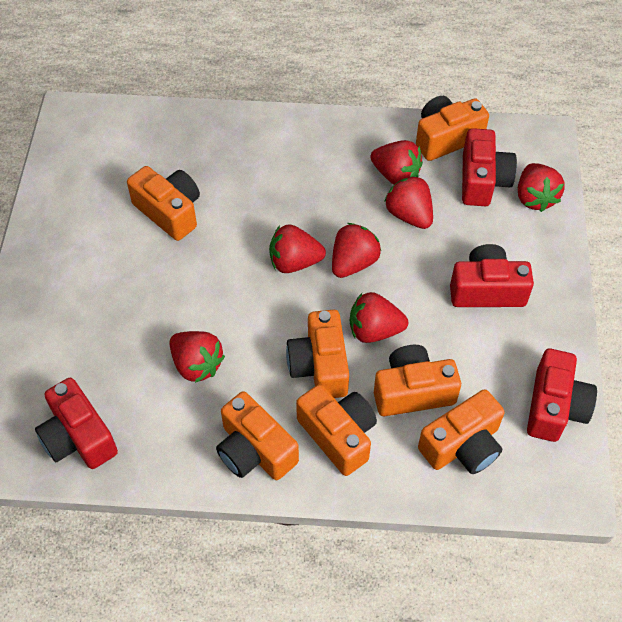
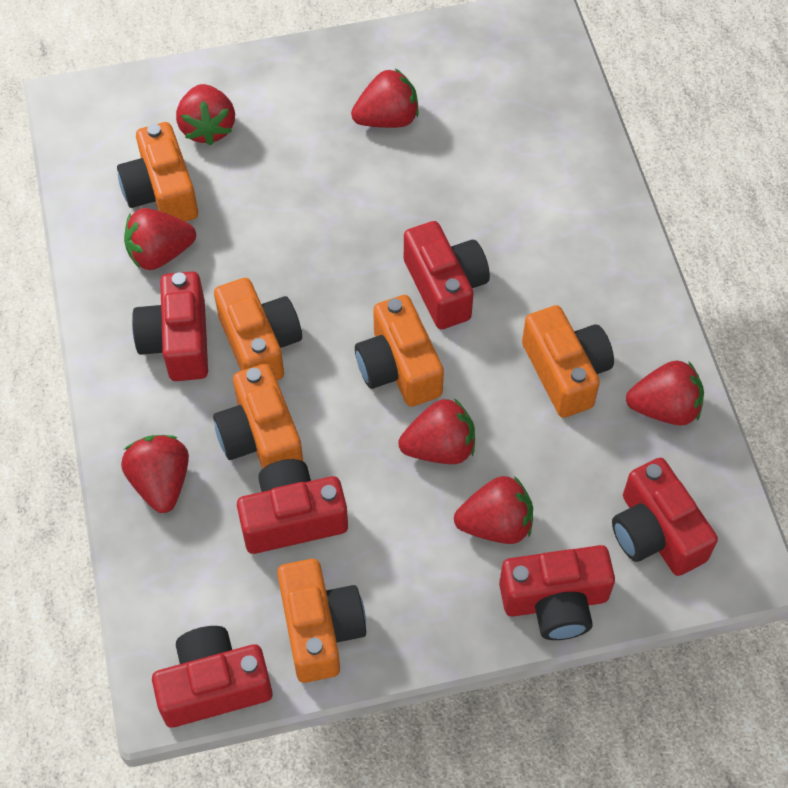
orange camera: [127,166,200,241] [216,391,299,480] [286,310,349,398] [296,384,377,476] [374,345,461,417] [416,96,489,161] [418,389,505,474] = 7 -> [117,122,198,222] [213,363,303,469] [214,278,302,381] [277,559,366,683] [355,295,444,407] [522,305,614,418] = 6
red camera: [35,378,118,469] [450,244,534,307] [462,128,517,206] [527,349,597,442] = 4 -> [132,271,208,381] [152,626,273,728] [237,459,348,554] [404,221,490,329] [499,545,615,640] [612,458,718,576] = 6

